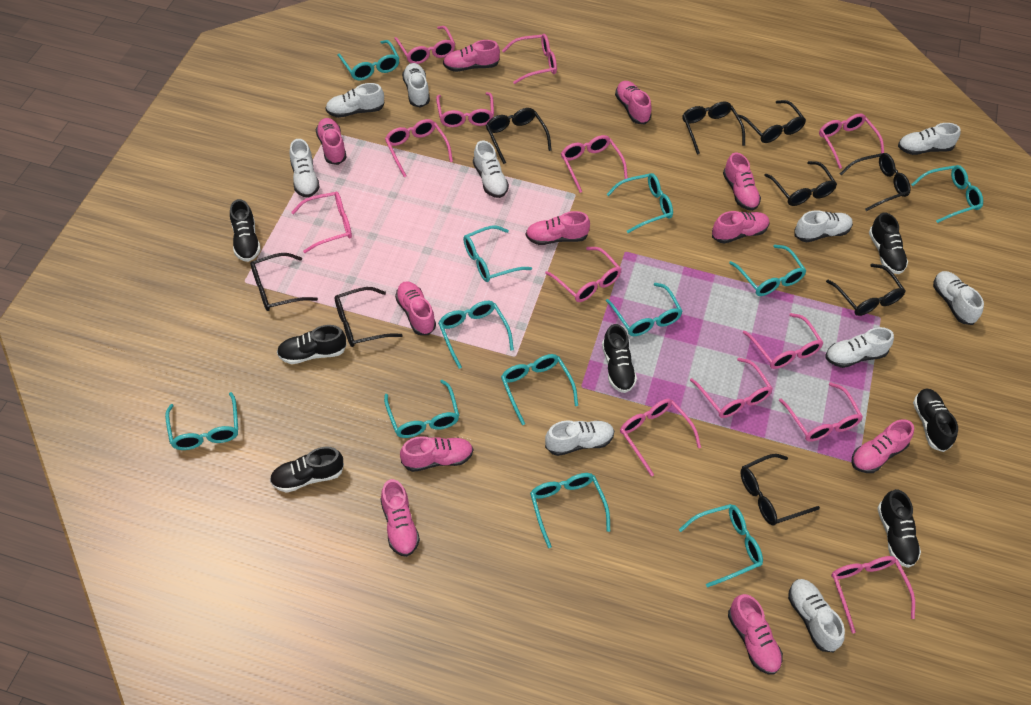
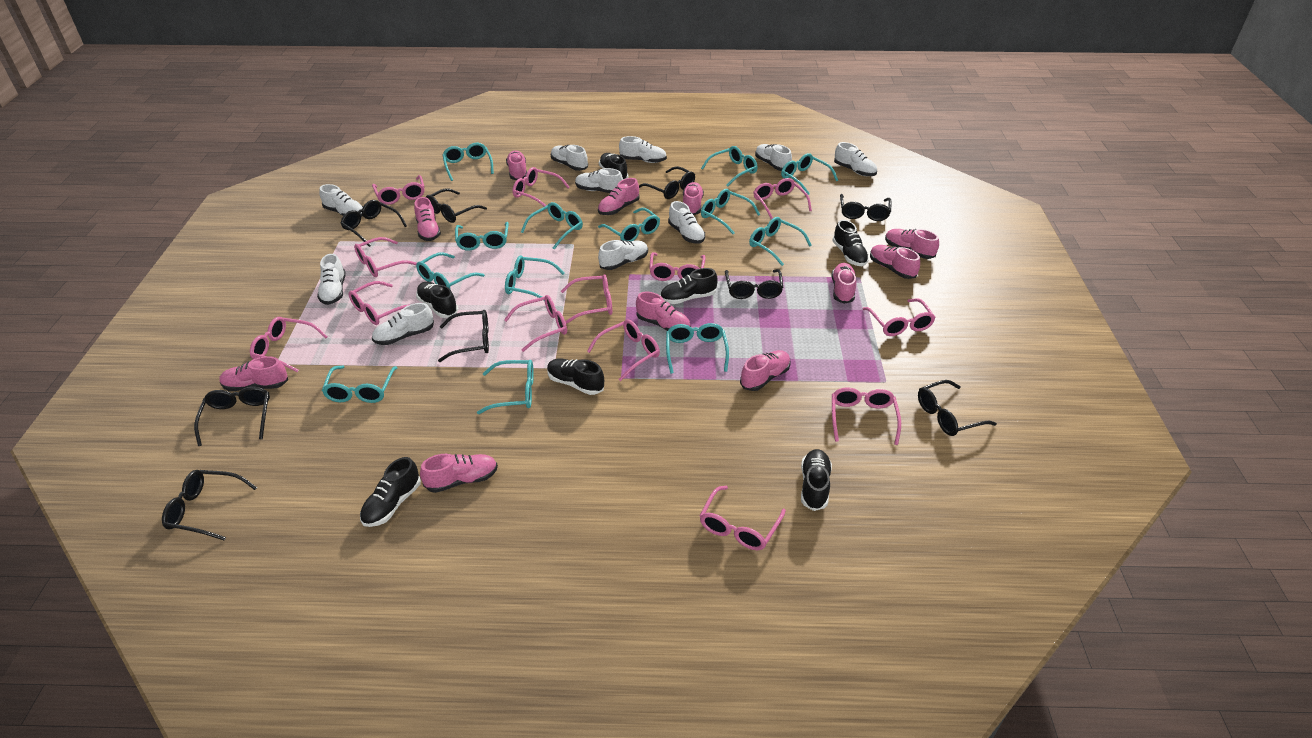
turquoise glasses: [165,392,238,450] [337,40,400,80] [384,380,459,438] [438,301,514,369] [463,226,532,282] [501,354,578,425] [530,473,610,548] [606,173,673,233] [606,283,683,336] [679,504,763,588] [729,245,806,296] [911,165,983,223] = 12 -> [322,366,398,403] [416,252,485,289] [442,143,494,181] [455,222,509,251] [477,360,534,414] [505,256,564,301] [521,202,583,250] [598,208,660,241] [666,323,729,374] [701,146,758,187] [701,189,760,234] [749,217,812,266] [781,153,838,195] = 13

